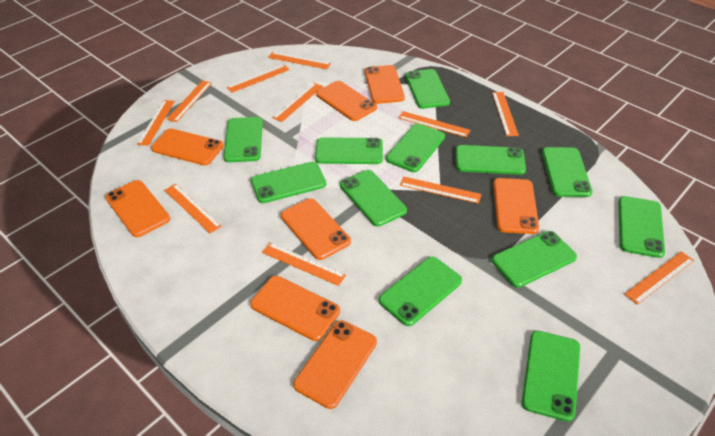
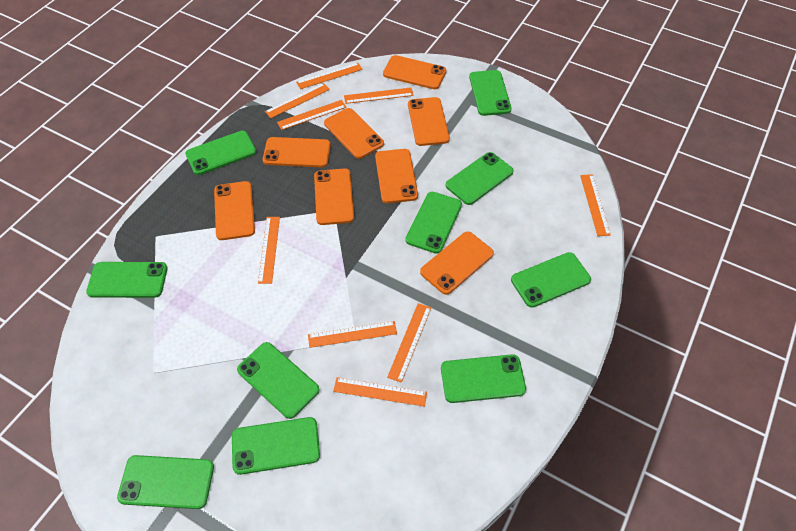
green phone: [223,117,263,162] [251,162,326,203] [315,137,383,164] [340,170,407,227] [379,257,462,326] [386,123,445,172] [405,69,450,109] [456,145,526,175] [492,231,577,288] [522,331,580,422] [542,147,592,197] [619,196,665,258] = 12 -> [86,262,168,298] [117,455,214,509] [185,131,256,175] [232,417,320,475] [237,342,319,419] [405,192,462,254] [441,354,526,403] [446,152,514,205] [469,70,512,116] [511,252,591,308] = 10
orange ruler: [137,100,175,146] [164,184,222,233] [166,80,212,122] [227,65,290,93] [262,243,346,286] [268,52,331,69] [273,83,323,122] [399,111,470,137] [400,176,481,204] [492,92,519,136] [625,251,694,305] = 11 -> [258,217,280,284] [265,83,330,118] [277,100,346,130] [296,63,362,89] [308,321,397,348] [333,377,427,407] [344,88,413,104] [387,303,431,383] [580,174,611,236] = 9

